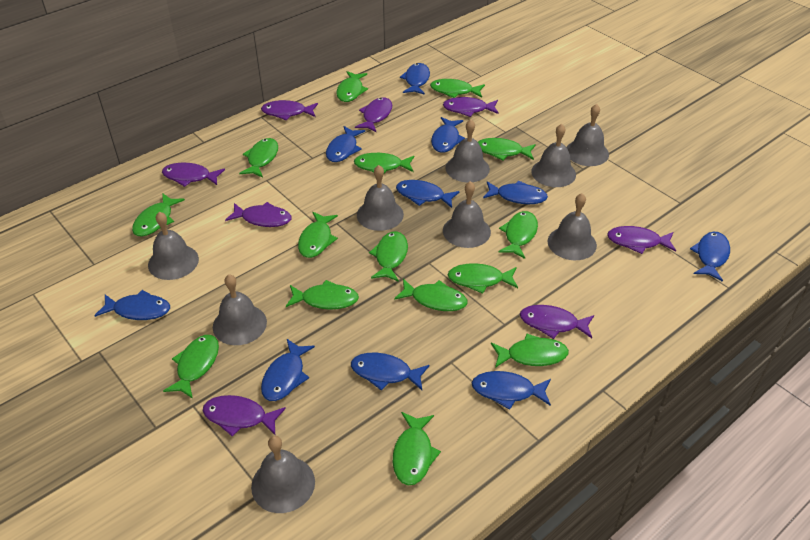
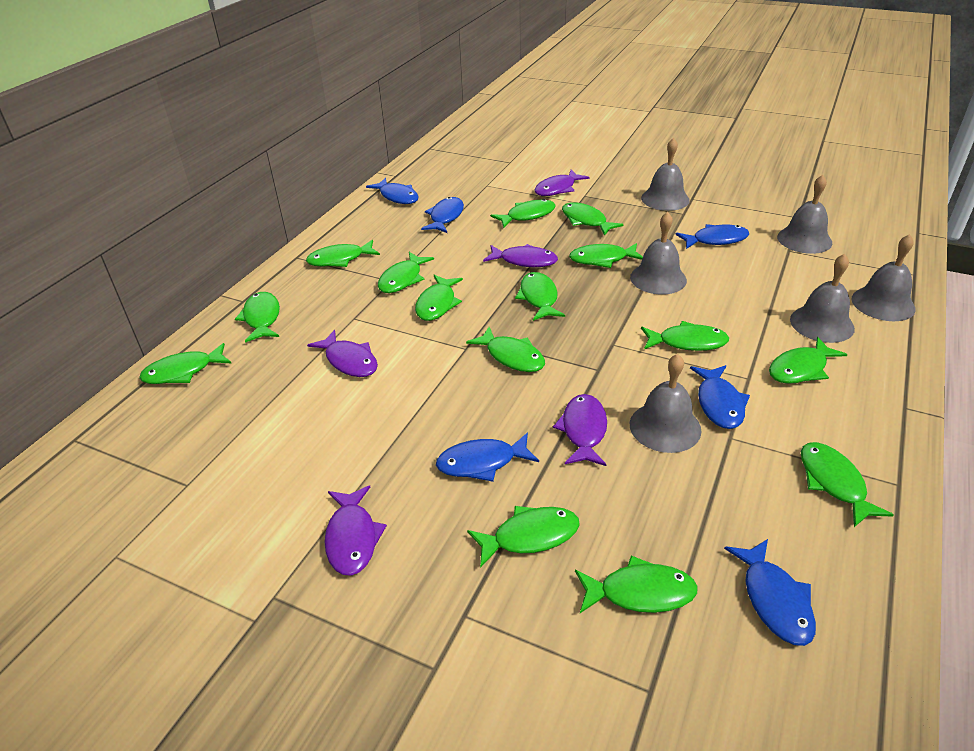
blue fish: [94,290,170,320] [261,339,315,401] [326,126,365,162] [351,352,429,391] [396,180,460,208] [400,63,430,95] [431,117,465,153] [472,371,551,410] [483,180,548,204] [690,232,730,281] = 10 -> [366,178,419,204] [421,197,464,233] [436,433,539,482] [676,224,749,249] [690,365,750,429] [724,539,816,646] = 6
grey bell: [148,212,199,280] [213,274,267,345] [251,436,315,513] [357,165,404,231] [443,181,491,248] [445,119,490,182] [531,124,576,187] [547,193,597,260] [566,104,609,166] = 9 -> [630,212,687,295] [630,354,701,453] [641,138,690,211] [777,175,833,254] [790,254,855,343] [852,234,916,321] = 6
purple fish: [162,163,225,187] [203,395,286,437] [225,202,292,227] [261,100,318,121] [355,97,392,132] [443,97,499,117] [520,305,594,339] [607,226,676,254] = 8 -> [307,330,378,377] [325,485,387,576] [483,244,558,267] [534,170,589,196] [553,394,607,466] = 5

